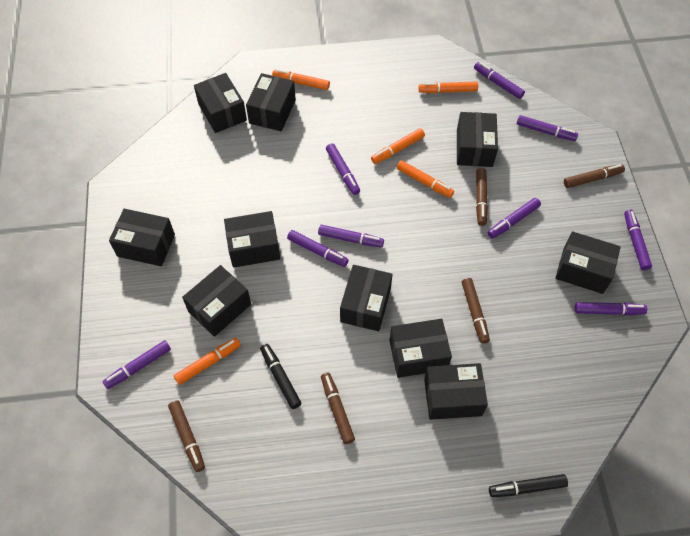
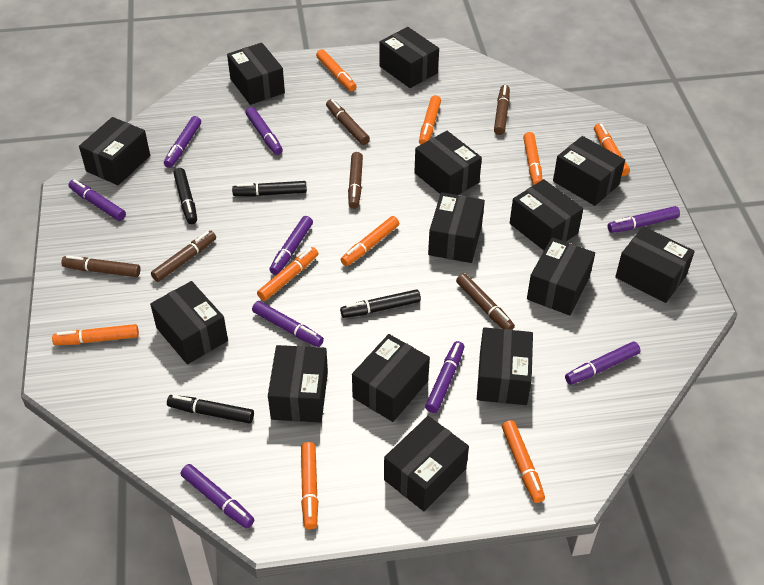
black box: [109,209,175,266] [182,265,251,337] [194,73,247,133] [224,211,280,268] [246,73,296,131] [340,265,392,331] [389,319,452,378] [424,363,488,420] [457,112,498,167] [555,231,621,294] = 10 -> [79,117,150,185] [150,281,228,364] [227,43,285,105] [268,345,328,423] [352,334,430,422] [379,27,439,88] [384,416,469,511] [414,131,482,195] [428,192,485,263] [477,327,533,405] [510,179,583,250] [527,237,595,315] [553,136,625,206] [615,226,695,303] = 14
black marker: [260,344,302,409] [489,474,568,497] = 2 -> [167,395,254,423] [173,168,197,224] [232,181,307,197] [340,289,421,318] = 4
brown marker: [168,400,205,472] [321,373,355,444] [462,278,490,344] [476,168,488,226] [564,164,625,188] = 5 -> [61,255,140,277] [151,231,216,282] [326,99,370,145] [348,152,363,209] [456,273,515,330] [494,85,510,135] = 6
orange marker: [174,338,241,385] [272,69,330,90] [371,128,425,164] [397,160,454,198] [419,81,478,93] = 5 -> [52,324,139,345] [257,247,318,301] [301,442,318,529] [316,49,357,92] [341,216,399,266] [419,95,441,145] [502,420,545,503] [523,132,542,185] [594,123,630,176] = 9

